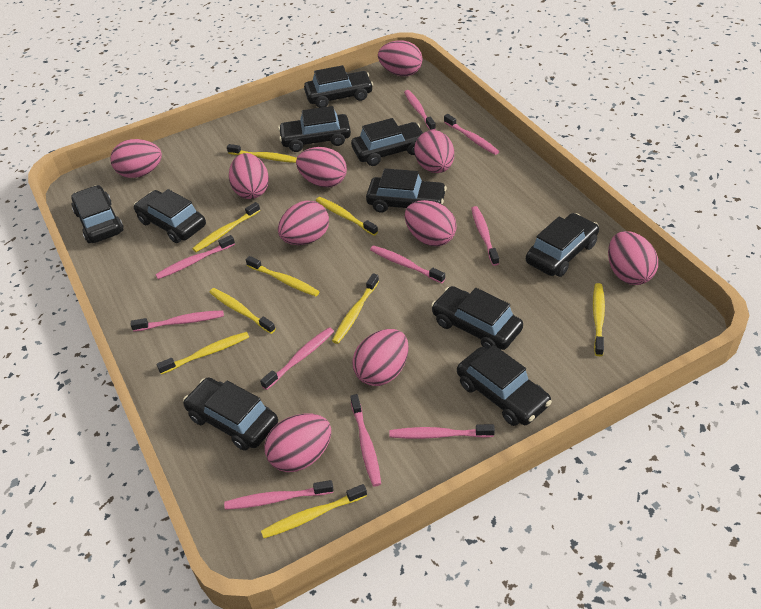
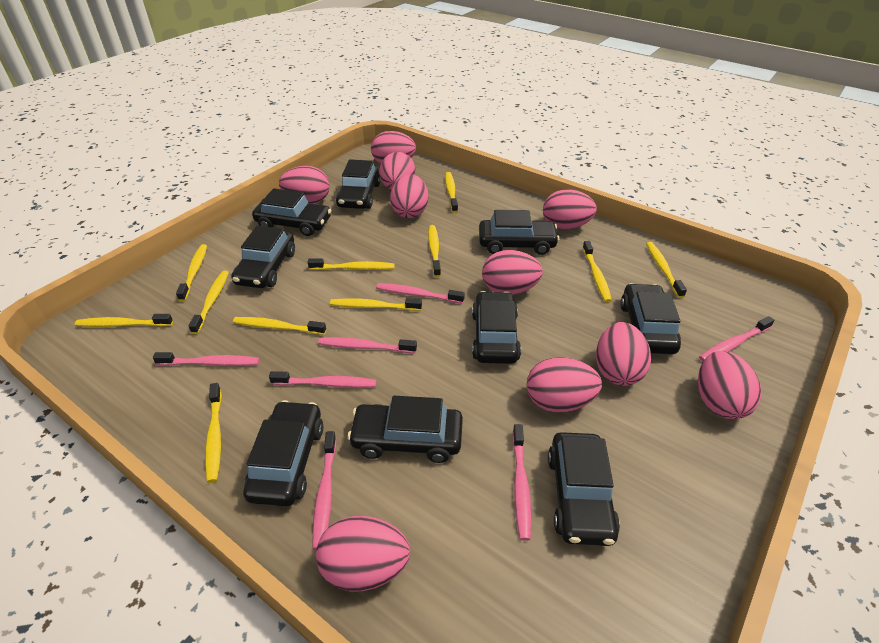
black car: [71,185,124,243] [134,189,206,243] [183,377,278,451] [278,106,351,152] [304,65,373,108] [351,118,423,166] [366,168,447,213] [431,286,523,350] [457,345,552,426] [526,213,599,277] = 10 -> [231,226,295,288] [243,400,323,507] [252,188,332,236] [336,159,381,209] [348,396,463,463] [472,291,521,364] [479,210,559,255] [548,432,620,546] [620,283,681,354] = 9
pink toothbrush: [131,310,224,332] [155,235,235,279] [224,480,334,510] [260,327,334,390] [350,394,381,487] [370,245,445,283] [389,424,495,439] [404,90,436,131] [444,114,499,155] [471,206,499,266] = 10 -> [153,352,259,366] [269,371,377,388] [313,431,336,550] [318,337,417,353] [376,283,465,304] [512,424,531,541] [699,316,775,362] = 7
yellow toothbrush: [157,332,249,375] [192,202,260,252] [209,288,275,334] [227,144,297,163] [246,256,320,296] [261,484,367,538] [316,197,378,236] [332,273,379,344] [593,283,605,356] = 9 -> [75,314,173,327] [176,244,207,301] [189,271,229,334] [205,383,222,483] [233,317,326,335] [308,259,395,270] [330,298,422,311] [428,225,441,277] [445,172,458,213] [582,241,612,302] [646,242,687,298] = 11

